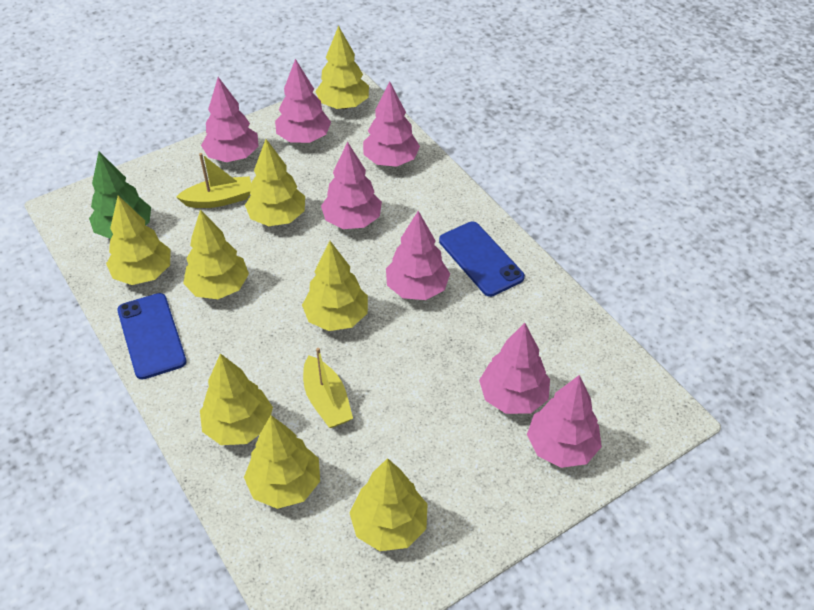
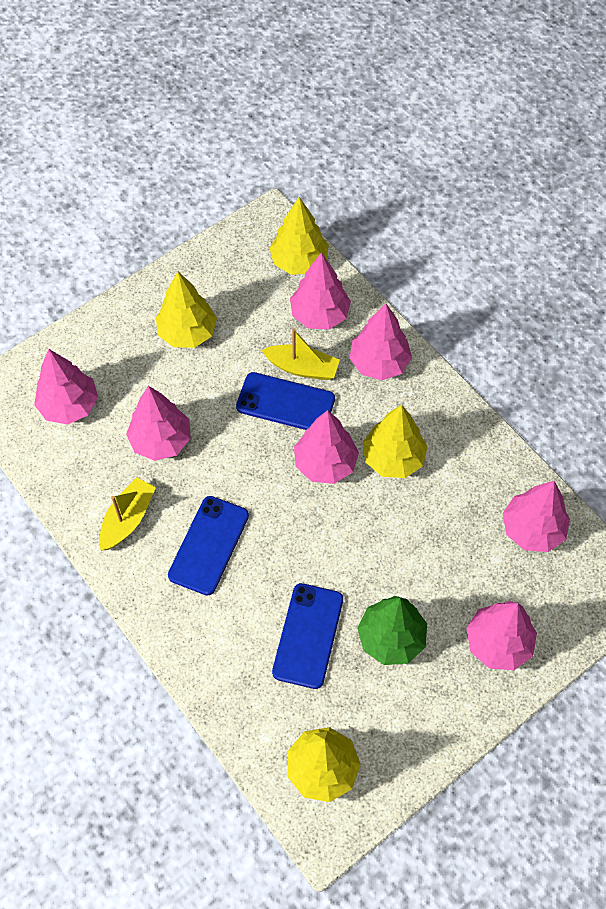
blue phone: [117,293,187,380] [439,222,525,297] = 2 -> [168,496,249,596] [236,372,335,430] [272,583,343,689] = 3
yellow tree: [106,196,171,285] [183,209,249,299] [200,353,273,445] [244,415,320,509] [245,139,305,226] [302,241,368,331] [315,26,369,109] [349,458,427,551] = 8 -> [156,272,217,348] [269,197,329,275] [287,727,361,802] [363,405,428,478] = 4

